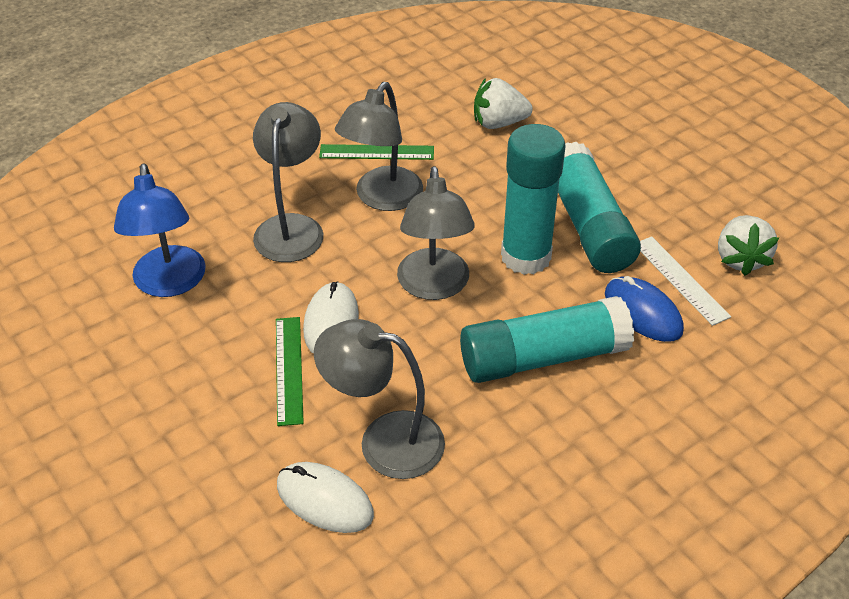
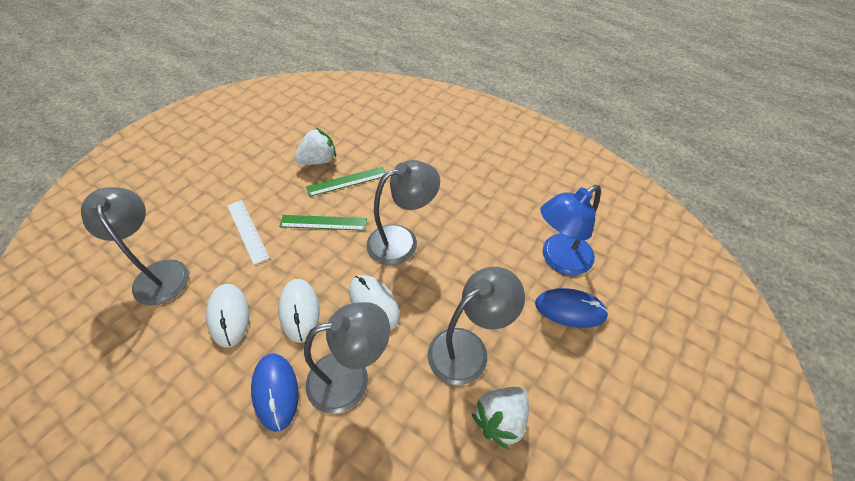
blue mouse: [605,276,684,342] = 1 -> [251,353,299,432] [535,288,609,328] = 2
turquoise glue stick: [460,296,634,383] [501,124,566,275] [558,142,641,273] = 3 -> none = 0
white mouse: [277,462,374,533] [303,281,359,354] = 2 -> [206,284,249,348] [278,279,320,343] [349,275,400,330] = 3

